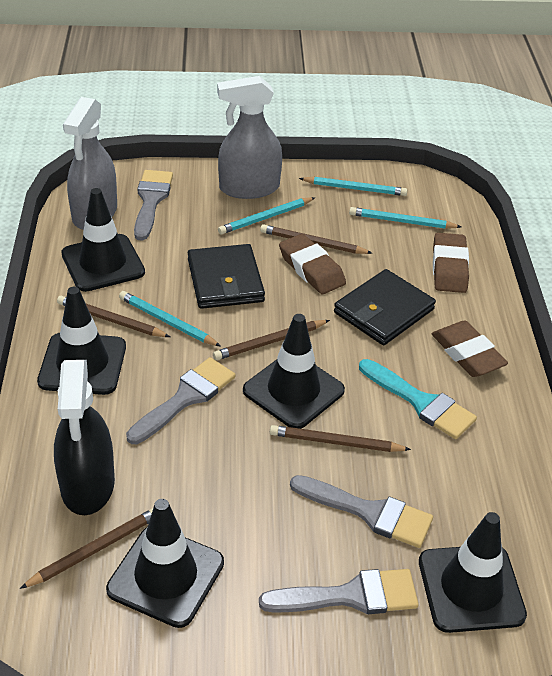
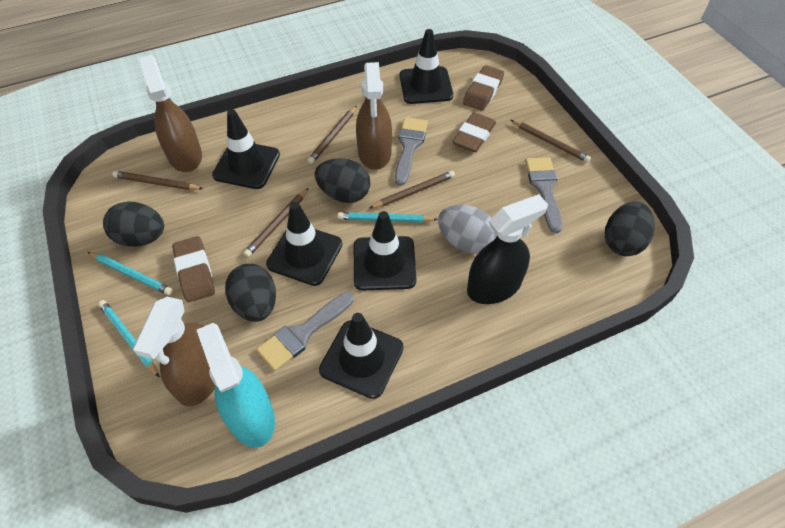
black egg: none = 0 -> [103,202,164,247] [225,264,276,322] [315,158,371,203] [605,201,655,256] = 4
black wallet: [188,244,265,309] [334,269,436,345] = 2 -> none = 0
brown spray bottle: none = 0 -> [133,297,215,407] [139,55,202,172] [356,62,392,170] = 3
grey brush: [126,357,236,444] [134,170,173,241] [259,569,419,614] [290,475,433,548] = 4 -> [256,292,354,371] [395,117,428,186] [525,157,562,233] = 3
grey egg: none = 0 -> [438,205,496,253] = 1
grey spray bottle: [63,97,117,230] [217,76,282,199] = 2 -> none = 0
turquoise brush: [359,359,477,439] = 1 -> none = 0
turquoise pencil: [119,291,221,347] [218,197,315,234] [299,177,407,196] [349,207,461,229] = 4 -> [88,252,173,295] [98,300,160,378] [337,212,438,223] = 3
turquoise spray bottle: none = 0 -> [197,323,275,448] = 1

